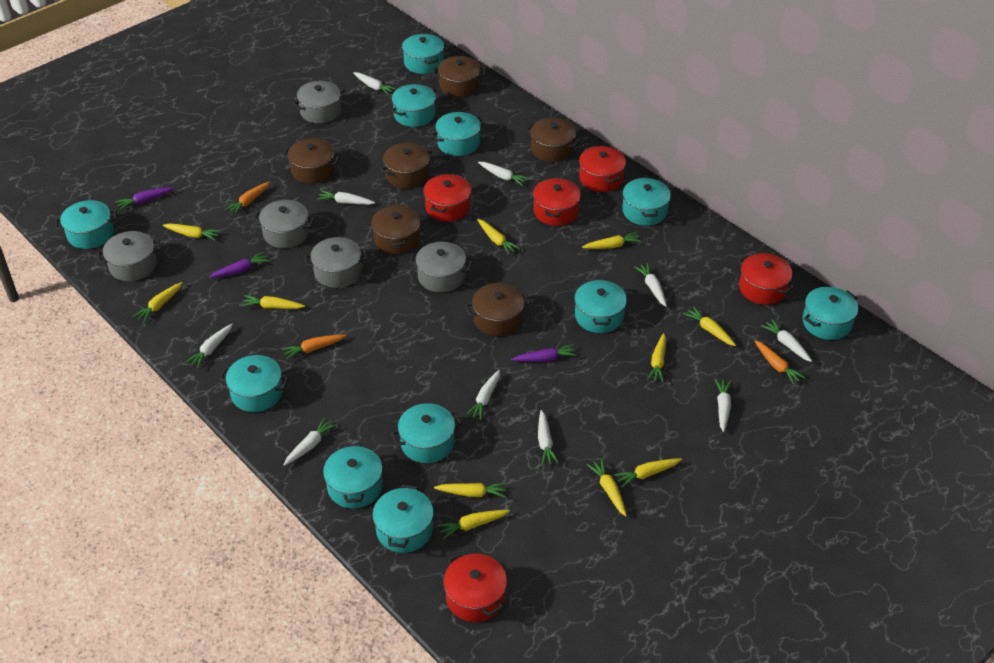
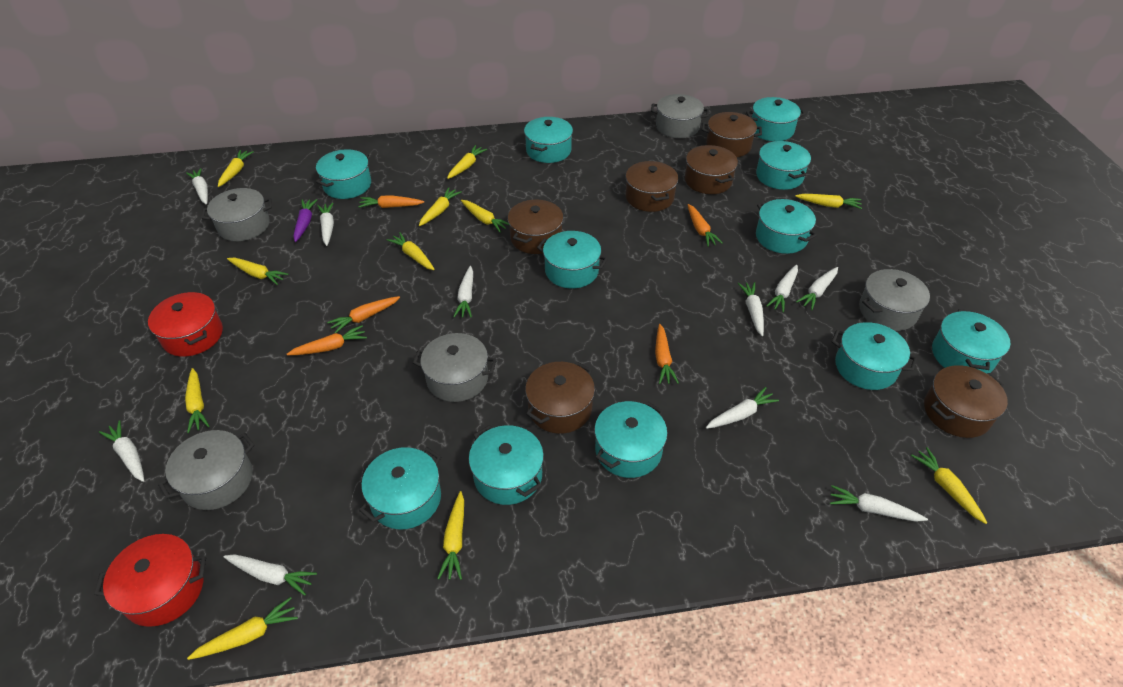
orange carrot: [225,181,270,215] [282,334,347,360] [755,340,806,385] = 3 -> [287,325,367,355] [327,296,400,333] [358,195,424,208] [655,324,679,384] [687,204,723,247] = 5
purple carrot: [116,187,174,210] [209,252,269,278] [511,344,577,362] = 3 -> [293,199,317,242] = 1
red pot: [423,174,471,222] [443,552,507,622] [533,177,581,226] [579,146,626,192] [738,253,795,305] = 5 -> [94,534,206,627] [148,292,223,357] = 2

